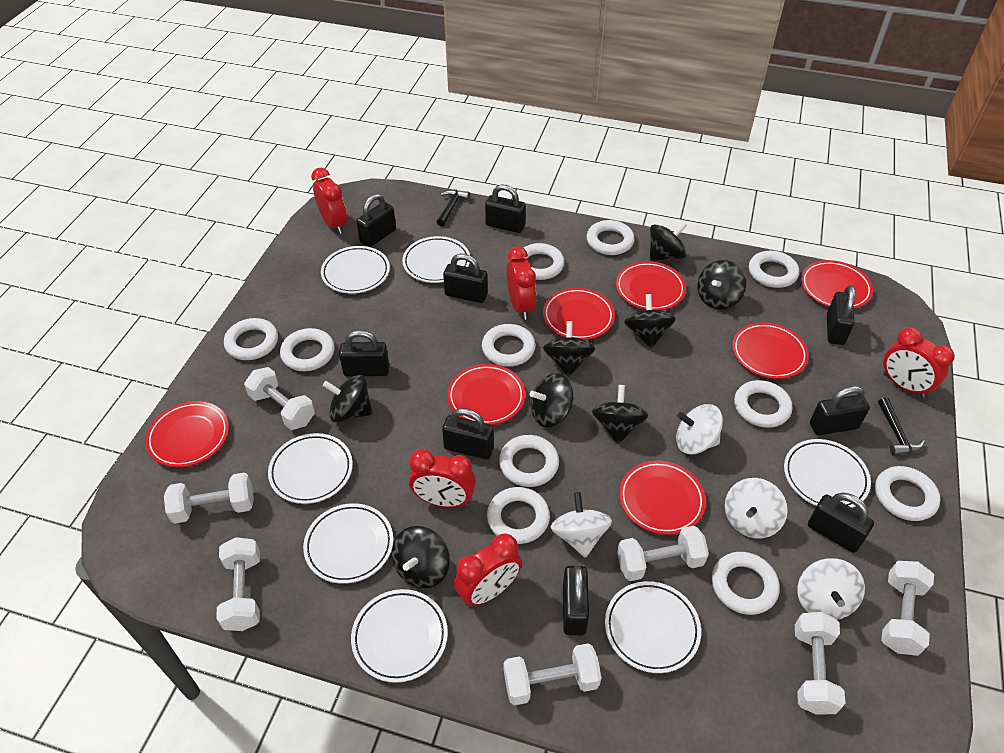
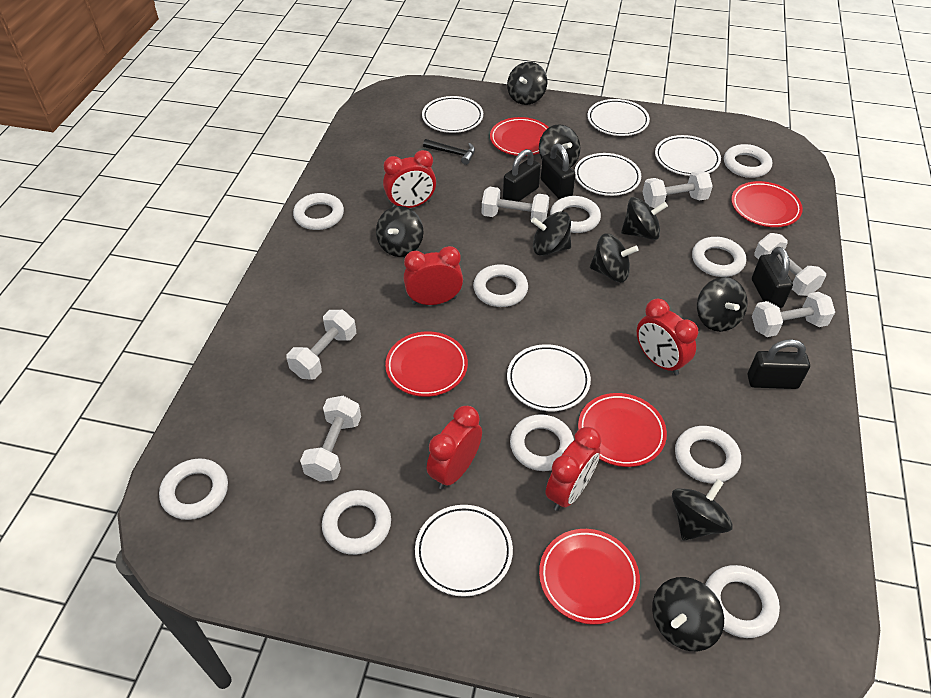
black hammer: [437,190,470,226] [878,397,925,456] = 2 -> [423,139,475,165] = 1
black padlock: [339,330,389,377] [356,194,396,247] [442,408,494,459] [443,254,488,303] [485,185,526,233] [563,565,589,635] [808,493,874,553] [810,386,870,435] [827,285,855,345] = 9 -> [503,149,541,202] [541,143,576,199] [748,339,810,389] [752,247,793,308] = 4
black spinning top: [323,375,373,423] [392,526,450,588] [530,373,573,427] [543,321,595,377] [592,385,648,444] [624,294,676,349] [650,222,687,261] [697,260,746,309] = 8 -> [376,206,423,257] [507,62,547,105] [531,212,571,256] [539,124,580,167] [590,234,639,282] [621,197,668,240] [652,577,724,651] [672,479,733,541] [697,277,747,332] = 9
red plate: [145,401,229,467] [447,364,525,425] [543,288,615,340] [616,261,686,310] [619,461,706,535] [732,322,809,379] [801,260,873,309] = 7 -> [385,331,468,397] [490,117,549,156] [539,529,640,625] [578,393,667,467] [731,181,803,227] = 5
white dumbbell: [164,472,254,524] [216,537,260,631] [244,367,315,430] [504,643,601,705] [617,526,709,581] [795,612,845,714] [881,561,934,656] = 7 -> [286,310,356,380] [300,396,361,482] [482,187,549,222] [643,171,713,208] [752,292,835,337] [754,233,826,296] = 6
white plate: [268,433,353,504] [303,503,393,584] [321,246,390,294] [351,589,448,683] [402,236,470,283] [605,581,701,673] [784,439,871,508] = 7 -> [415,505,513,597] [422,96,483,133] [507,344,591,411] [574,153,641,196] [587,99,650,136] [655,135,721,176] = 6
white ring: [224,318,278,360] [280,328,335,371] [482,324,536,367] [487,487,550,544] [499,435,559,487] [523,243,565,280] [587,220,635,255] [712,552,780,615] [734,380,793,428] [749,251,799,288] [875,466,941,521] = 11 -> [159,458,228,520] [293,193,344,230] [322,490,391,555] [473,264,528,307] [510,414,574,471] [550,196,601,233] [675,426,741,483] [692,237,746,277] [705,565,780,638] [724,144,772,178] = 10
white spinning top: [550,492,612,558] [676,404,723,454] [725,478,788,538] [797,558,865,620] = 4 -> none = 0

